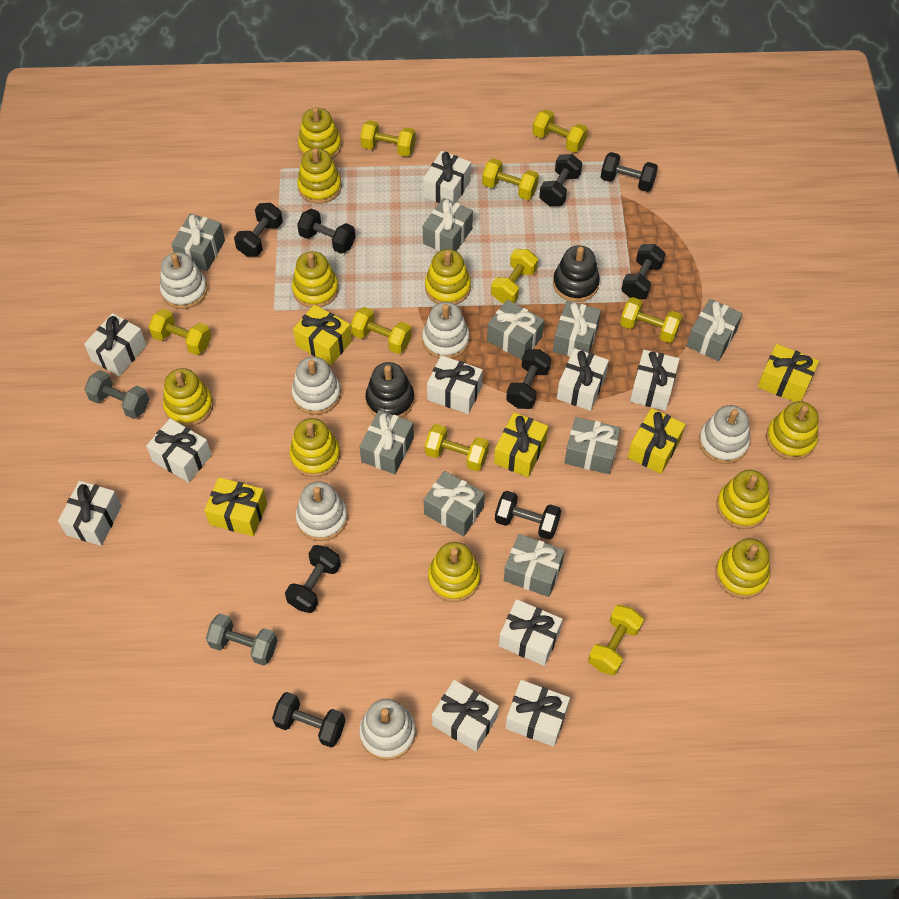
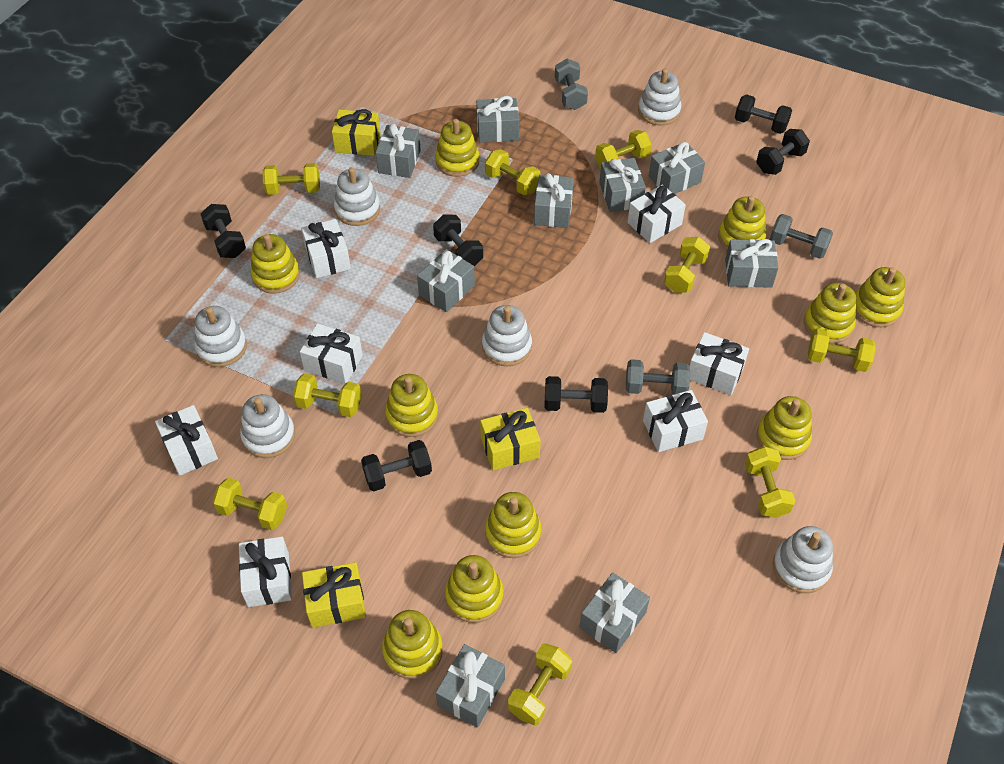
black dumbbell: [234,203,283,256] [272,692,345,748] [285,545,341,613] [297,209,355,254] [495,491,561,540] [506,349,551,409] [539,154,582,206] [601,152,658,192] [621,244,666,299] = 9 -> [201,204,246,258] [361,440,432,491] [433,215,483,266] [545,376,608,413] [735,94,792,134] [756,129,810,175] = 6
black stacking toy: [365,362,414,418] [553,245,600,302] = 2 -> none = 0
grey dumbbell: [84,370,149,419] [206,613,278,666] = 2 -> [555,59,588,110] [626,359,690,395] [770,214,833,259] = 3
white gift: [58,481,122,546] [84,313,147,376] [146,418,212,483] [423,151,471,203] [427,355,483,414] [432,680,499,752] [499,599,563,666] [505,680,570,747] [557,348,609,411] [630,350,679,411] = 10 -> [155,405,218,476] [239,536,292,607] [300,323,363,384] [301,219,351,278] [627,185,686,243] [643,390,708,452] [689,332,749,395] = 7
yellow gift: [204,477,267,536] [293,304,352,365] [494,412,548,477] [628,408,686,474] [758,344,819,402] = 5 -> [302,562,366,628] [332,109,381,156] [480,408,541,471] = 3

